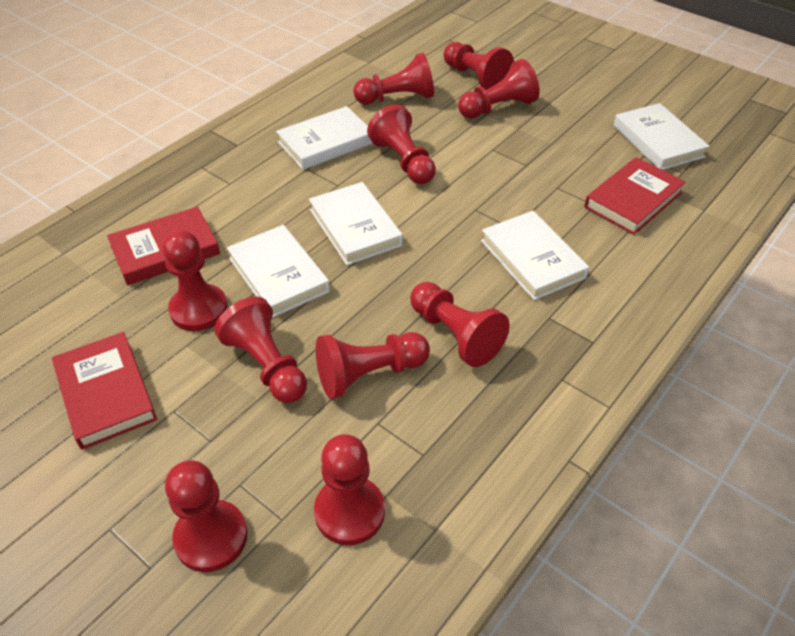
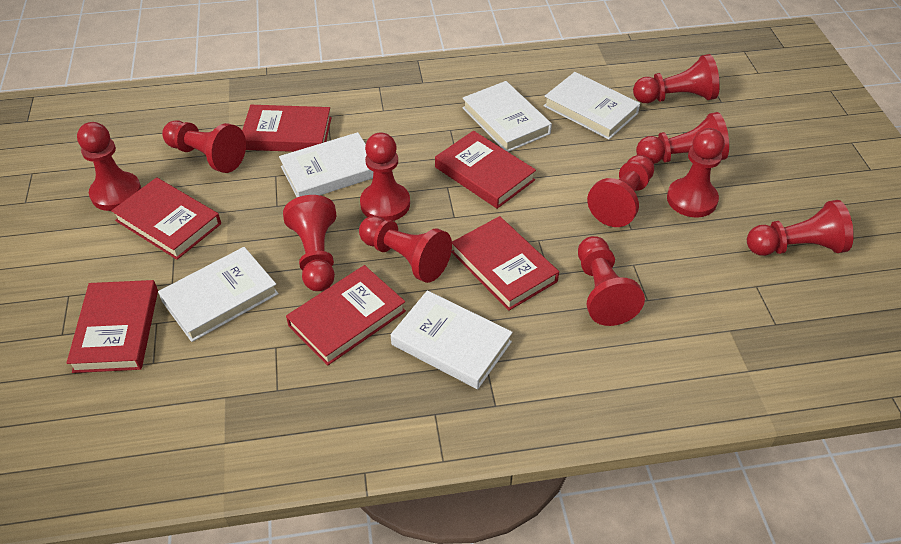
red book: [52,332,157,450] [107,207,220,285] [584,157,686,235] = 3 -> [67,280,158,373] [111,177,221,260] [242,105,332,152] [286,265,406,366] [435,131,536,209] [451,216,559,311] = 6
red pawn: [162,230,228,331] [165,460,248,572] [214,297,307,403] [314,434,385,545] [316,332,430,399] [353,53,434,105] [367,104,436,184] [410,282,509,367] [444,42,514,90] [458,59,539,119] = 10 -> [77,122,141,211] [162,120,246,173] [283,195,337,291] [359,216,452,283] [360,132,410,221] [578,236,645,326] [587,155,654,227] [633,54,720,103] [636,112,729,164] [667,128,725,217] [747,200,854,256] = 11

